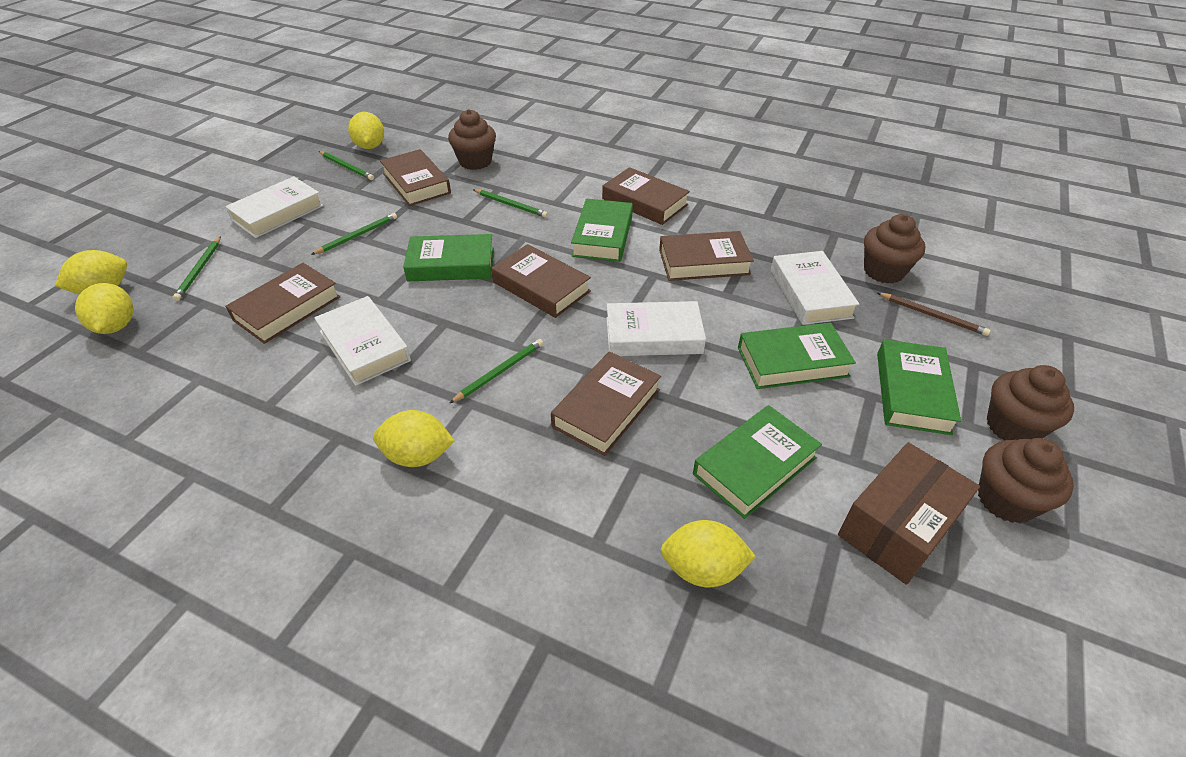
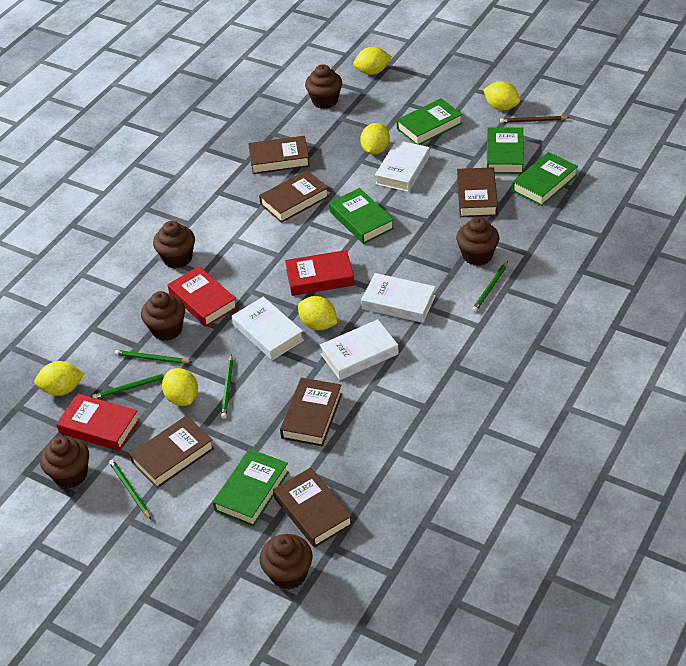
brown box: [838,442,980,585] = 1 -> none = 0
brown cupcake: [448,109,496,170] [864,214,925,284] [978,438,1074,523] [987,365,1074,440] = 4 -> [40,436,89,488] [141,291,185,341] [153,221,195,268] [260,534,313,590] [305,64,342,109] [456,217,499,266] = 6
red book: none = 0 -> [56,393,140,451] [167,266,238,327] [285,250,354,296] = 3
yellow lemon: [55,250,127,295] [75,283,134,334] [348,112,384,149] [373,410,455,467] [661,520,756,587] = 5 -> [34,361,84,396] [162,368,198,406] [298,296,337,330] [353,47,391,75] [360,123,390,154] [484,81,520,110] = 6

